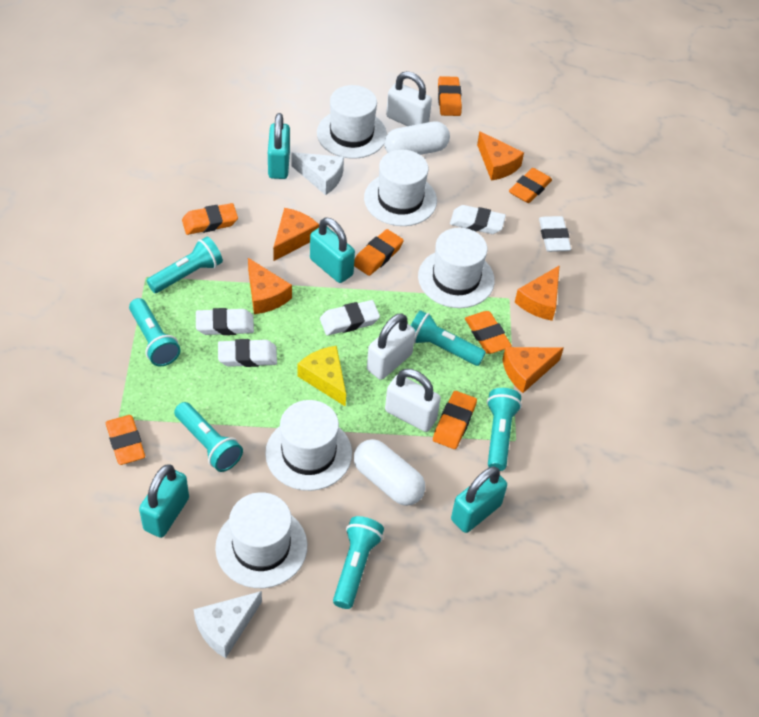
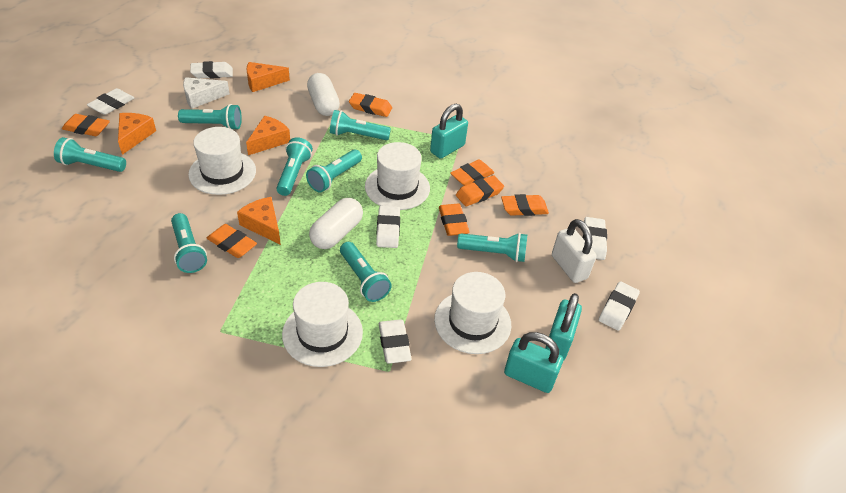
orange cheese: [248,258,292,314] [273,208,319,261] [477,131,524,181] [502,347,564,393] [515,265,560,321] = 5 -> [118,113,156,155] [237,197,281,245] [246,116,290,155] [247,62,290,92] = 4
turquoise flashlight: [129,298,181,366] [147,237,223,293] [174,402,243,472] [333,516,384,609] [411,310,486,366] [487,388,522,471] = 6 -> [54,137,126,172] [171,213,207,273] [178,104,242,130] [276,137,313,196] [306,149,362,193] [330,110,391,140] [340,242,392,302] [457,233,527,262] = 8
turquoise padlock: [139,464,189,538] [268,113,290,179] [310,217,355,283] [451,466,507,533] = 4 -> [430,104,468,159] [504,332,563,393] [545,293,582,361] = 3
white cheese: [193,591,262,658] [292,152,344,195] = 2 -> [183,77,230,109] = 1
white eraser: [196,308,254,335] [218,339,277,367] [320,300,380,335] [450,205,506,234] [539,216,571,252] = 5 -> [87,88,134,115] [190,61,233,78] [376,206,400,248] [379,320,412,364] [583,217,607,260] [599,282,640,331] = 6
white hat: [215,492,307,588] [265,400,352,491] [317,85,387,159] [364,150,437,226] [418,228,495,308] = 5 -> [188,127,256,195] [282,282,363,367] [365,142,430,210] [434,272,511,354] = 4
white padlock: [367,313,415,380] [385,369,441,432] [386,71,432,126] = 3 -> [552,219,597,283] = 1
yellow cheese: [298,346,346,407] = 1 -> none = 0

